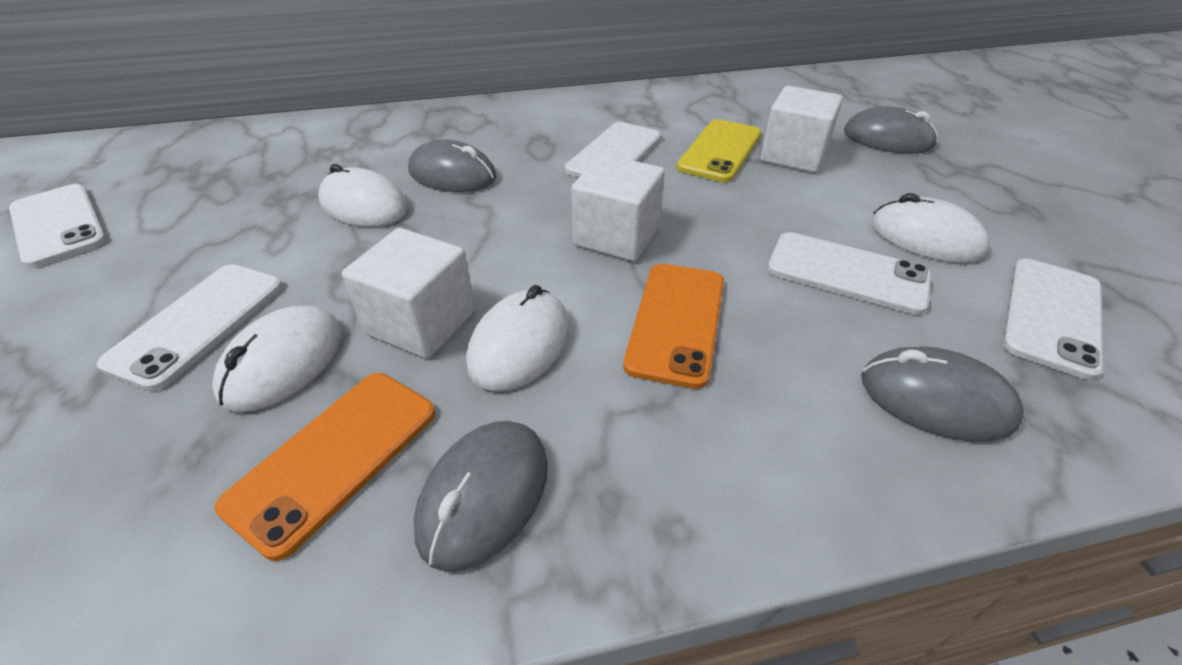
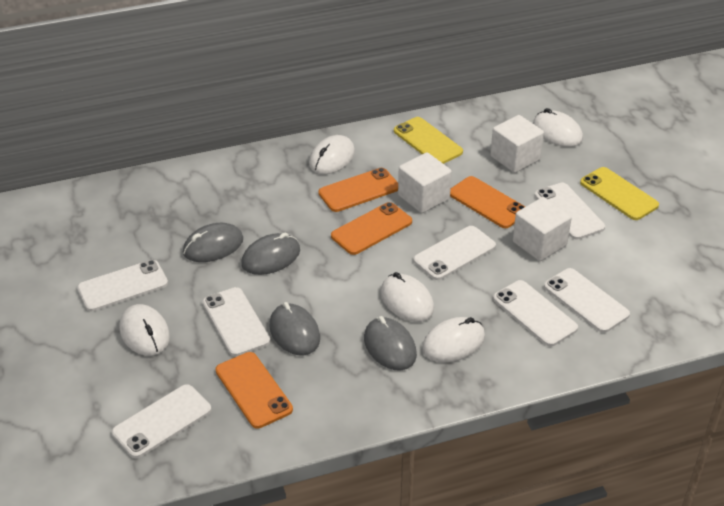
orange phone: [215,373,435,561] [623,264,724,389] = 2 -> [216,352,293,429] [318,168,398,212] [331,202,412,255] [450,176,525,228] = 4
white mouse: [212,306,342,412] [318,164,407,227] [466,285,569,391] [871,193,990,263] = 4 -> [119,304,170,356] [309,135,355,174] [381,272,434,322] [422,317,485,362] [533,108,583,147] = 5
white phone: [9,184,107,268] [97,264,283,391] [565,122,661,177] [767,232,932,315] [1002,259,1103,380] = 5 -> [77,260,168,311] [112,384,211,458] [202,287,270,356] [413,226,496,280] [493,280,578,346] [535,183,605,240] [544,268,630,333] = 7
yellow phone: [677,119,761,182] = 1 -> [394,117,463,164] [580,167,659,220] = 2

